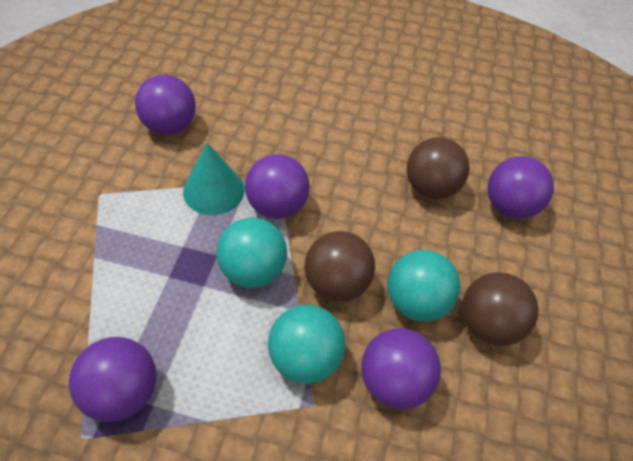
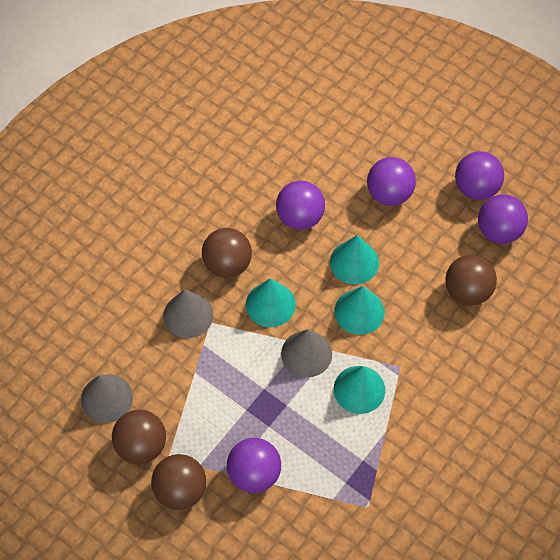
brown ball: [304,231,375,302] [407,137,470,199] [462,272,539,346] = 3 -> [112,410,166,464] [151,454,206,510] [202,228,252,278] [445,255,497,306] = 4
grey cone: none = 0 -> [81,374,133,423] [163,289,214,338] [281,329,332,378] = 3
turquoise ball: [216,217,287,288] [268,305,345,384] [387,250,460,322] = 3 -> none = 0
turquoise cone: [183,143,245,215] = 1 -> [246,278,296,327] [330,235,379,284] [334,286,385,335] [334,366,385,414] = 4

